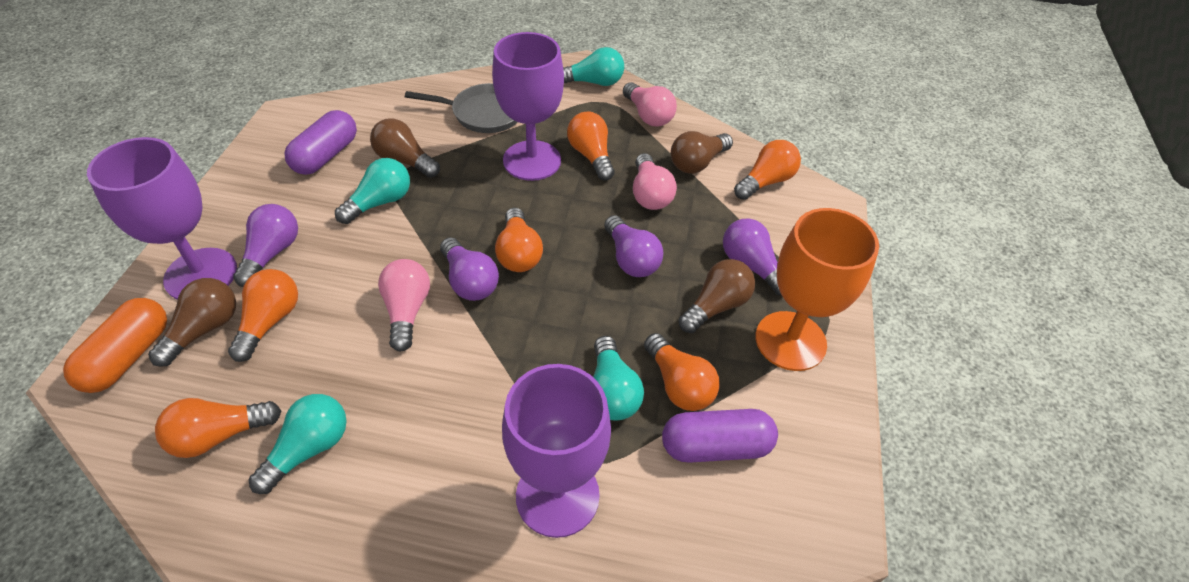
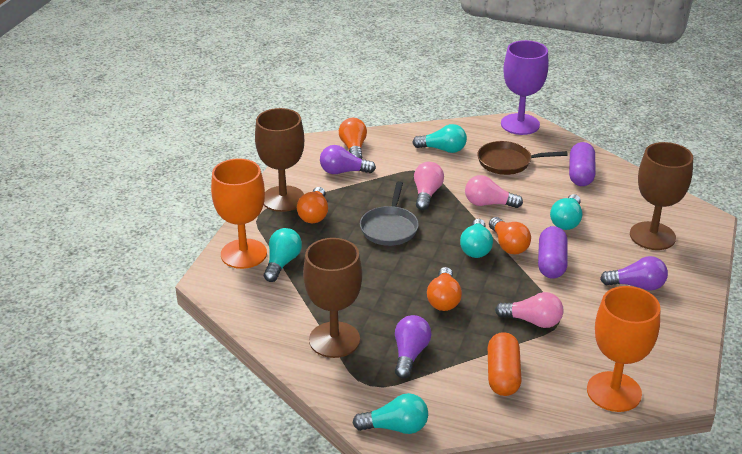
brown goblet: none = 0 -> [255,108,304,212] [303,238,362,358] [630,142,693,250] = 3
brown light bulb: [148,278,236,367] [370,118,440,178] [671,131,733,174] [679,259,755,333] = 4 -> none = 0
brown pan: none = 0 -> [477,141,568,175] = 1
orange goblet: [755,208,879,371] = 1 -> [211,158,267,269] [587,286,661,412] = 2
orange light bulb: [155,398,281,458] [228,269,298,362] [495,208,543,272] [567,111,615,181] [644,333,720,411] [734,140,801,200] = 6 -> [297,187,328,223] [339,118,367,159] [427,267,462,311] [489,217,531,255] = 4
purple goblet: [87,137,237,300] [492,32,564,181] [502,364,611,538] = 3 -> [501,40,549,135] = 1
purple light bulb: [233,204,298,287] [440,237,499,301] [604,215,663,277] [723,218,781,295] = 4 -> [320,145,376,174] [395,315,431,378] [600,256,668,291] = 3
turquoise light bulb: [248,394,347,494] [335,158,410,224] [563,47,624,86] [593,336,644,421] = 4 -> [264,228,302,282] [352,393,428,434] [412,124,467,153] [460,219,493,258] [550,194,582,230] = 5

